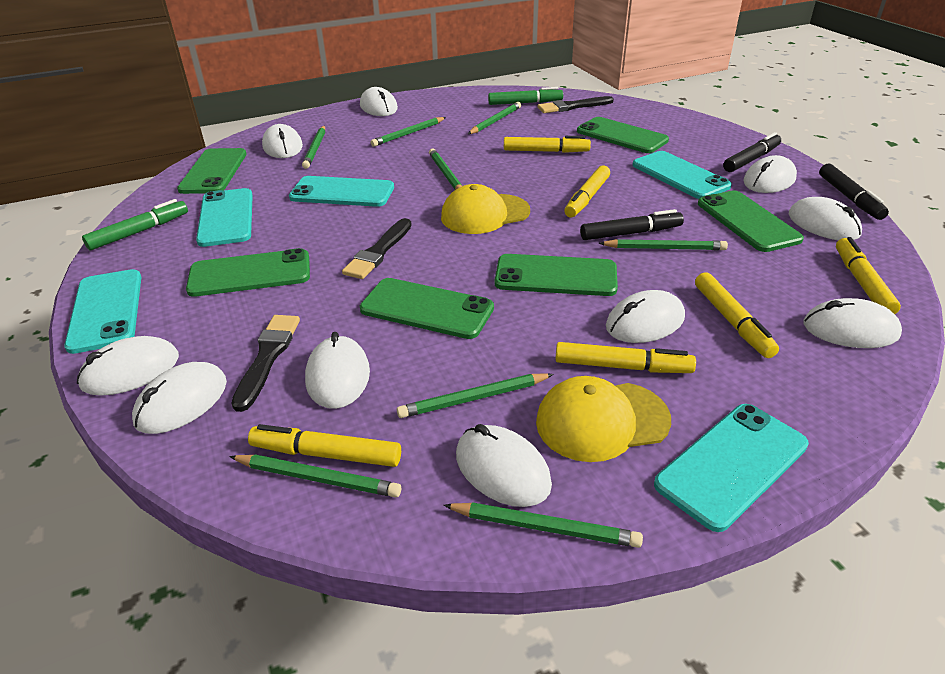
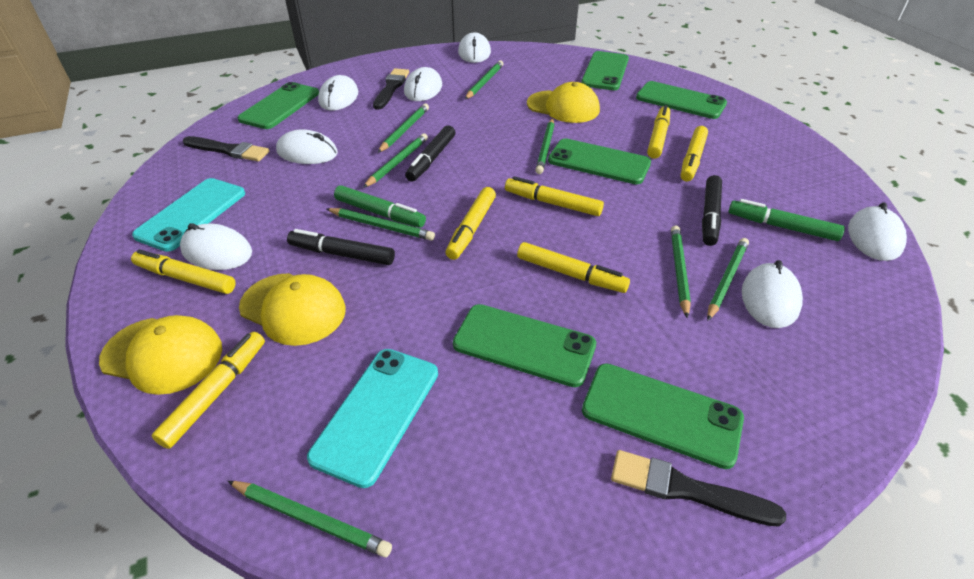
turquoise phone: [64,269,141,354] [196,188,253,247] [289,176,394,207] [632,151,732,199] [654,404,809,532] = 5 -> [132,178,245,252] [307,349,438,488] = 2
white mouse: [77,336,179,396] [132,362,227,434] [262,124,303,158] [305,332,370,409] [360,87,398,116] [456,424,552,507] [606,290,685,343] [743,155,797,193] [789,197,862,240] [804,298,902,348] = 10 -> [180,223,252,270] [276,129,338,164] [318,75,358,111] [404,67,442,101] [458,32,491,63] [742,260,803,328] [848,203,907,261] = 7
yellow cap: [441,184,530,234] [536,376,671,462] = 2 -> [99,315,222,395] [239,273,346,346] [527,82,600,123] = 3
yellow marker: [248,424,401,467] [504,136,591,153] [555,342,696,373] [564,165,610,217] [695,272,779,358] [836,237,901,314] = 6 -> [131,249,236,294] [152,332,265,449] [445,187,496,260] [505,176,604,216] [517,242,630,293] [647,105,670,159] [681,126,708,182] = 7

